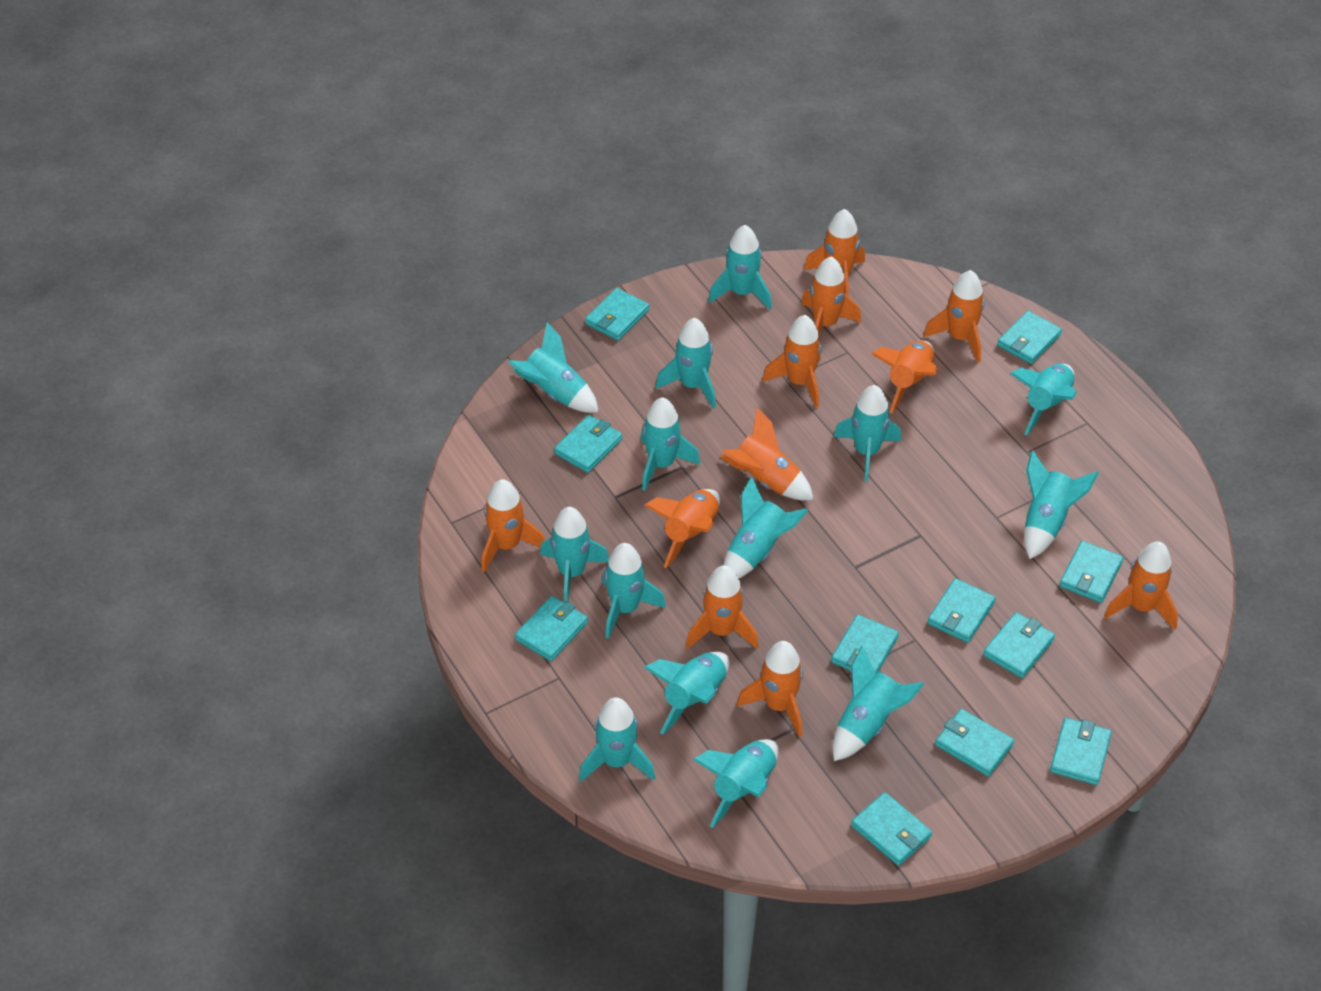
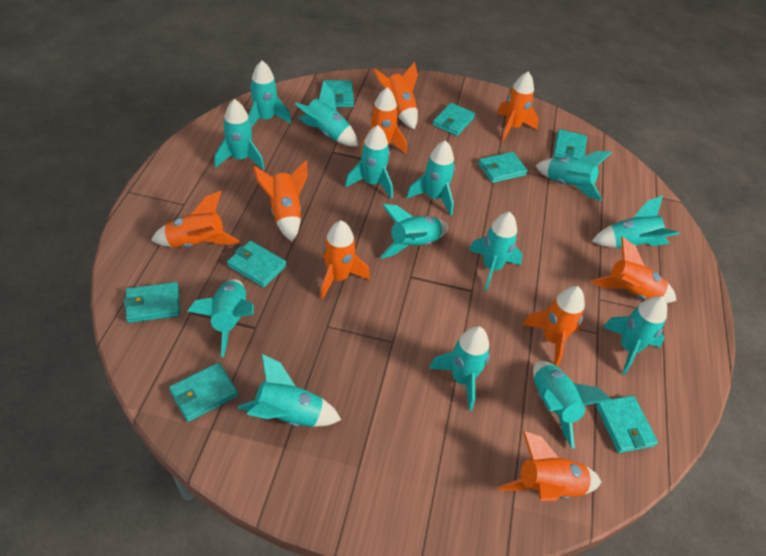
orange rocket: [481,479,545,572] [644,489,720,568] [686,566,759,649] [720,408,814,500] [737,641,803,737] [762,315,822,408] [801,256,861,334] [804,209,865,296] [872,340,938,413] [924,270,985,362] [1104,541,1178,630] = 11 -> [151,191,240,248] [253,161,308,241] [320,220,370,300] [360,87,407,155] [374,62,418,129] [497,71,539,141] [497,431,601,501] [522,286,585,367] [590,237,677,303] = 9
turquoise wallet: [515,596,588,661] [554,415,622,473] [585,288,649,341] [831,614,899,673] [851,792,932,866] [927,578,996,643] [935,709,1014,777] [983,612,1055,678] [997,311,1062,364] [1050,717,1112,785] [1059,541,1124,603] = 11 -> [124,282,180,323] [169,362,238,422] [227,241,287,288] [324,80,354,107] [433,103,475,136] [478,152,528,183] [553,129,587,159] [596,395,658,453] = 8

